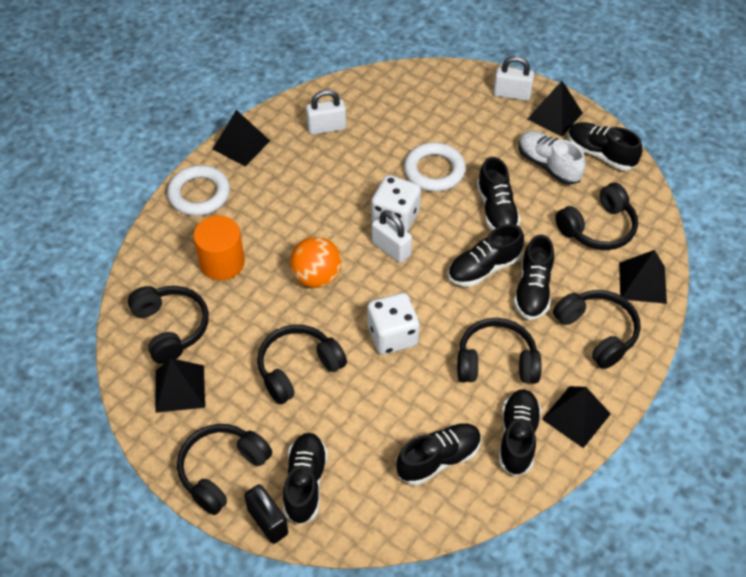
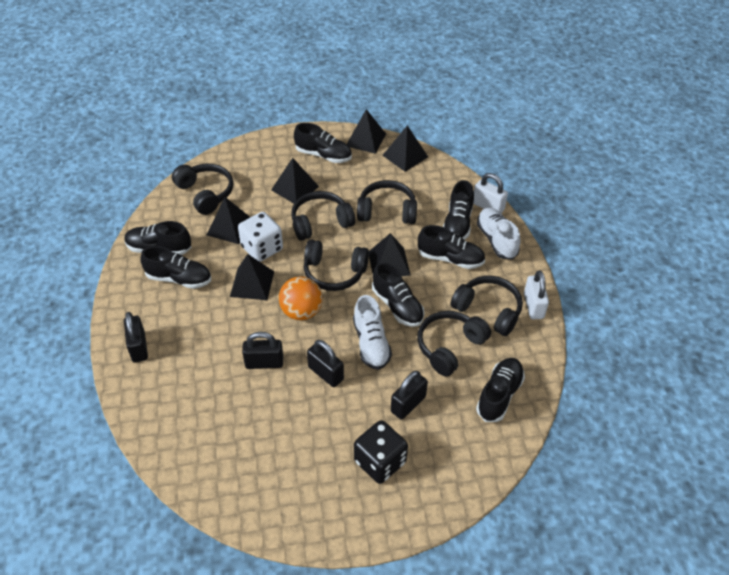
black dice: none = 0 -> [354,420,408,484] = 1
black padlock: [244,484,288,544] = 1 -> [124,312,148,362] [242,332,283,369] [307,340,344,387] [391,371,428,419] = 4
black pyramid: [155,358,205,413] [213,110,270,166] [528,81,583,137] [542,386,611,448] [619,250,667,304] = 5 -> [207,197,250,244] [230,254,274,300] [271,158,319,204] [347,109,386,154] [369,233,410,276] [382,125,428,172] = 6
orange cylinder: [193,216,245,280] = 1 -> none = 0
white dice: [367,293,420,355] [371,175,421,232] = 2 -> [238,212,283,262] = 1
white padlock: [306,90,346,135] [372,210,412,263] [493,56,534,101] = 3 -> [473,173,508,213] [524,270,549,319] = 2
white ring: [167,165,230,216] [404,142,466,192] = 2 -> none = 0
white shoe: [519,131,586,185] = 1 -> [353,295,392,370] [477,208,520,260] = 2

